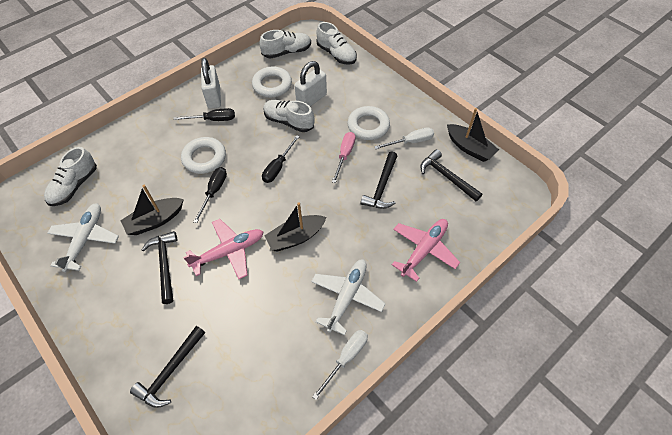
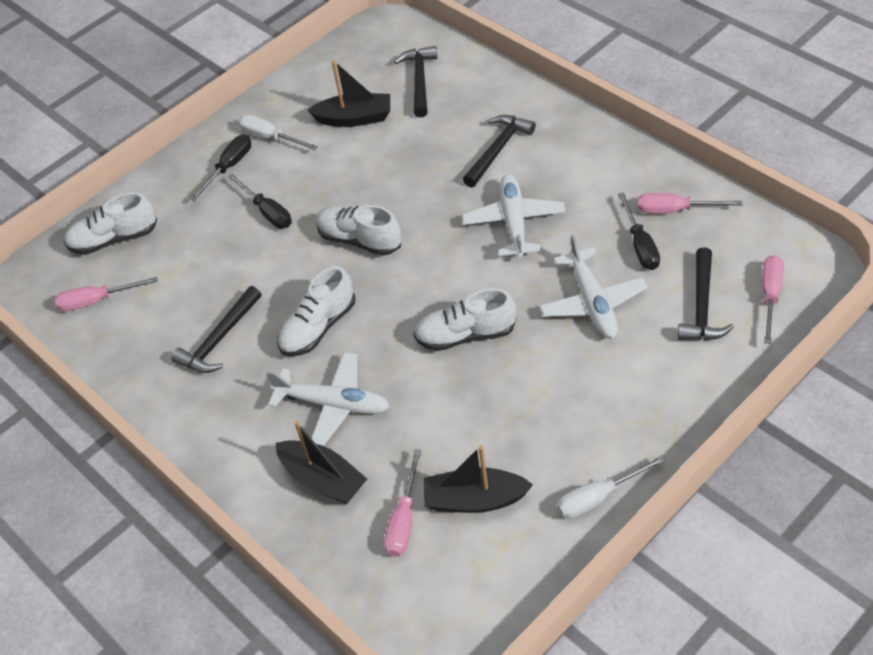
pink plane: [183,219,263,279] [392,219,460,282] = 2 -> none = 0
pink screwdriver: [332,132,356,183] = 1 -> [55,277,158,311] [384,449,421,557] [638,193,742,214] [762,255,784,344] = 4
white padlock: [201,58,221,109] [294,61,327,106] = 2 -> none = 0
white plane: [47,203,119,272] [311,259,386,335] = 2 -> [266,352,390,446] [462,174,566,259] [539,234,648,338] = 3
white ring: [181,137,226,174] [252,67,292,97] [347,106,390,140] = 3 -> none = 0

